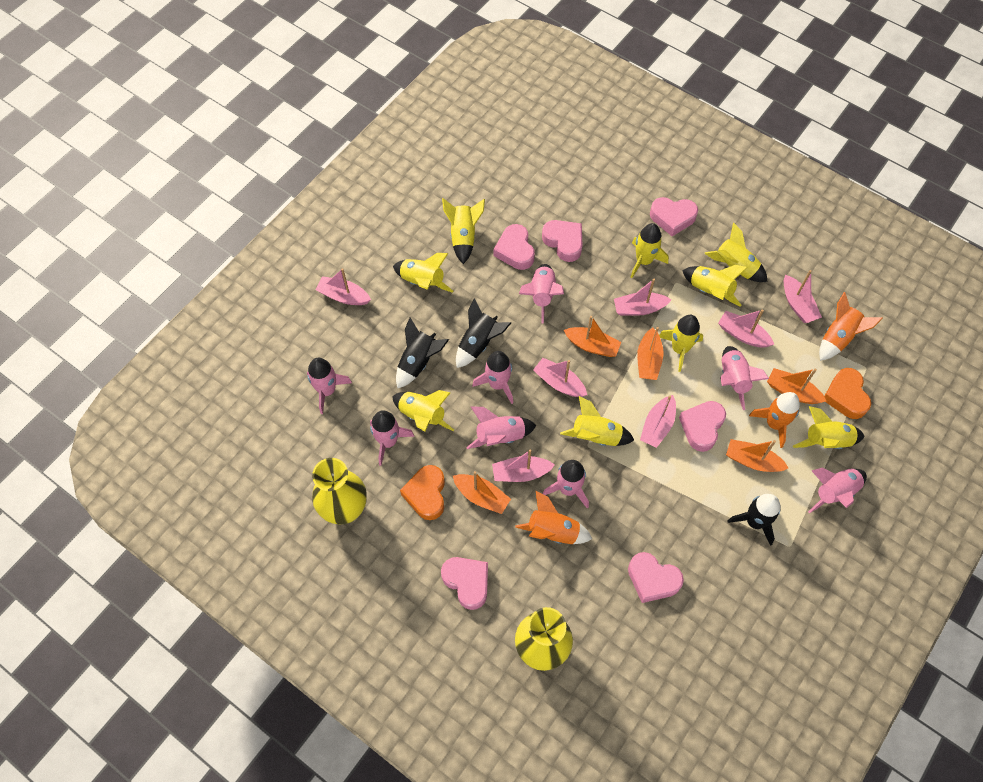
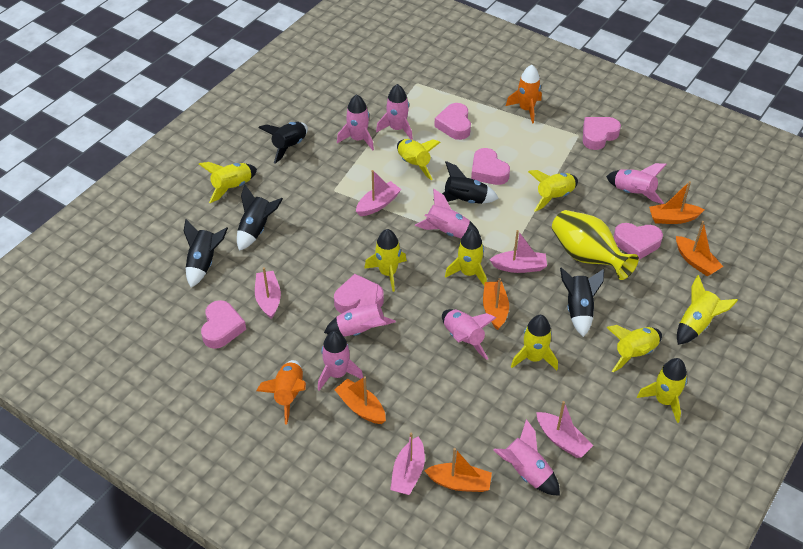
black rocket: [396,318,449,389] [456,298,511,368] [727,494,781,546] = 3 -> [184,219,228,288] [237,185,283,251] [258,122,308,163] [442,161,499,204] [560,267,604,337] = 5
orange heart: [400,465,445,520] [824,368,871,419] = 2 -> none = 0
orange rocket: [515,491,592,544] [749,392,800,448] [819,292,883,361] = 3 -> [256,360,306,425] [506,65,542,124] = 2
pink boat: [315,268,371,305] [492,450,555,482] [533,358,587,397] [614,279,672,316] [640,395,676,448] [718,309,774,348] [784,270,822,323] = 7 -> [255,267,281,319] [356,170,401,216] [390,433,425,495] [489,230,547,273] [536,401,593,458] = 5
yellow vase: [312,458,367,524] [515,607,573,671] = 2 -> [552,210,639,280] = 1

